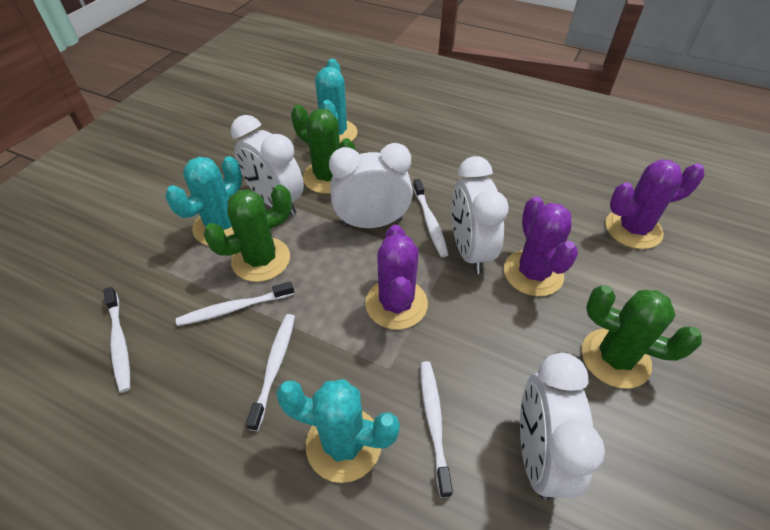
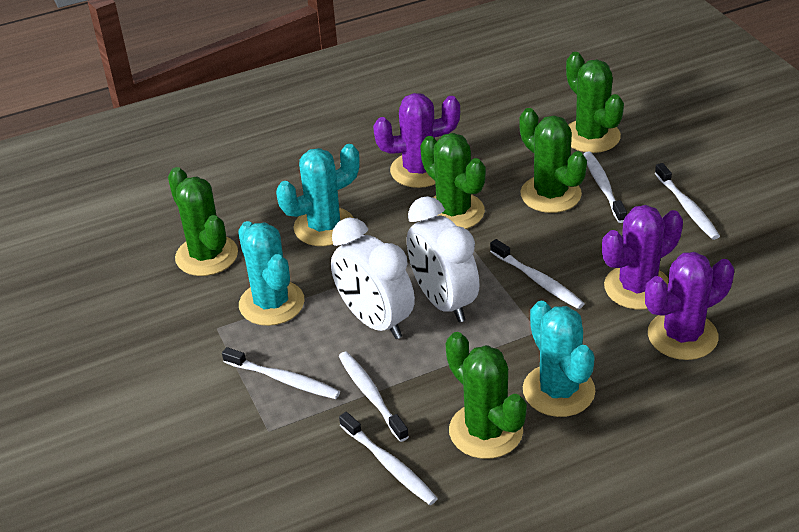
green cactus: [203,185,292,282] [291,105,355,194] [582,285,702,389] = 3 -> [168,167,238,276] [420,133,486,229] [446,332,527,459] [519,108,587,213] [566,52,624,153] = 5
white clock: [231,115,304,215] [329,143,413,228] [452,156,509,274] [520,353,605,500] = 4 -> [331,218,415,339] [407,196,479,322] = 2
white toothbrush: [103,287,130,393] [176,281,294,326] [246,314,295,431] [413,179,449,257] [420,361,453,498] = 5 -> [222,347,340,399] [339,352,409,442] [339,412,438,505] [490,239,585,309] [583,152,627,223] [655,163,720,240] = 6

